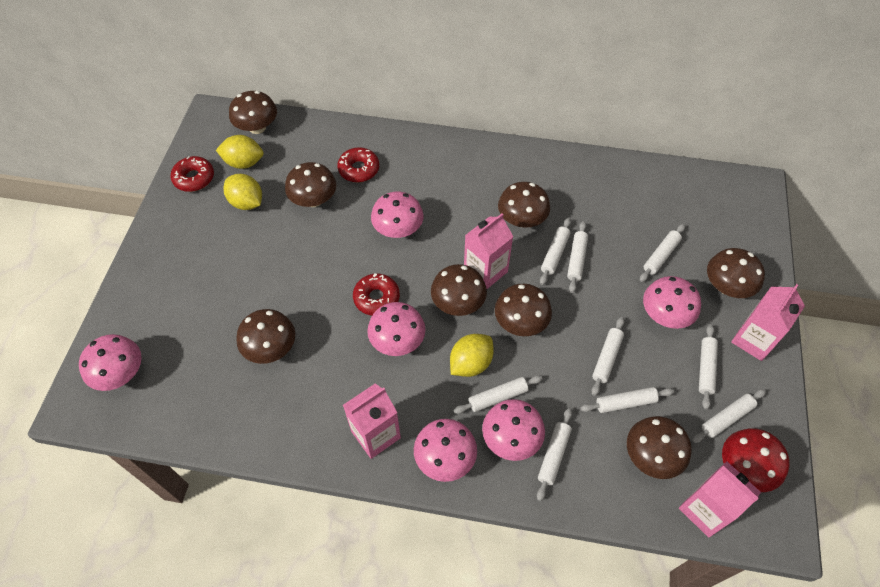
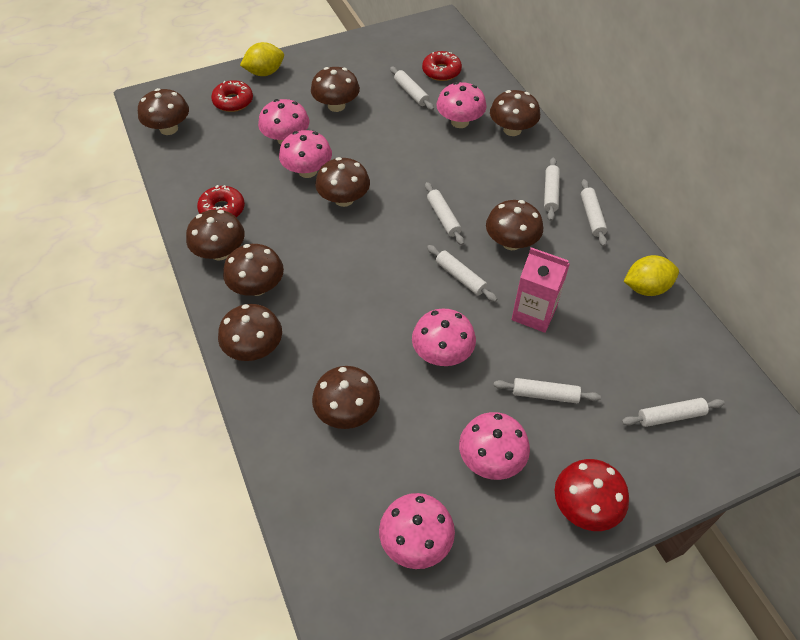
brown mushroom: [229,91,277,134] [237,309,295,364] [285,162,336,207] [431,264,487,316] [495,284,552,336] [498,182,550,227] [627,416,692,479] [707,248,765,298] = 8 -> [138,88,189,135] [186,210,245,260] [218,304,282,361] [223,244,284,296] [311,67,360,112] [312,366,380,429] [315,157,370,207] [486,200,543,250] [490,90,540,136] = 9
pink carton: [343,383,401,459] [464,213,513,289] [679,461,761,538] [731,284,805,361] = 4 -> [511,247,570,333] = 1
white rolling pin: [453,375,543,414] [537,408,572,501] [540,218,571,285] [567,221,588,293] [580,387,674,413] [591,317,625,396] [640,224,685,282] [692,389,766,443] [699,324,718,410] = 9 -> [390,67,434,111] [425,182,464,245] [427,245,497,302] [493,378,601,403] [544,158,560,221] [581,179,607,247] [622,398,725,427] = 7
yellow lemon: [216,135,263,169] [223,174,262,210] [450,334,494,377] = 3 -> [240,42,284,76] [624,255,679,296] = 2

